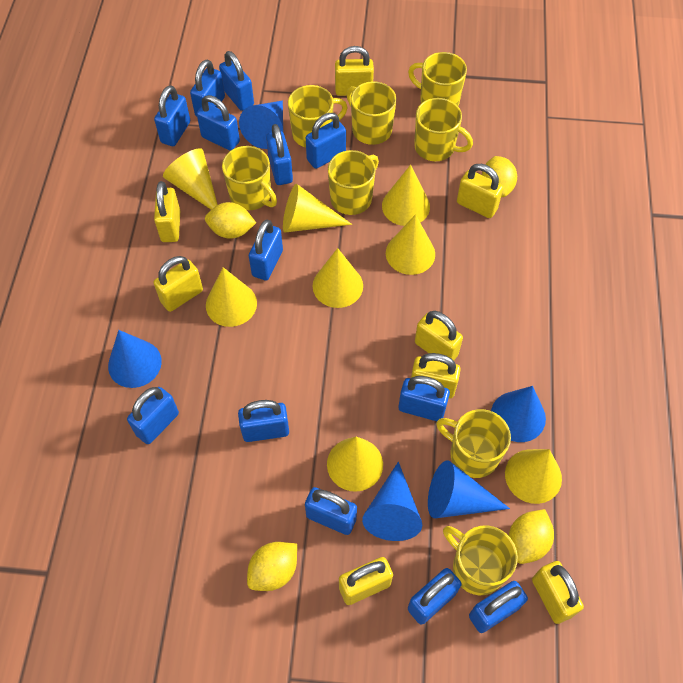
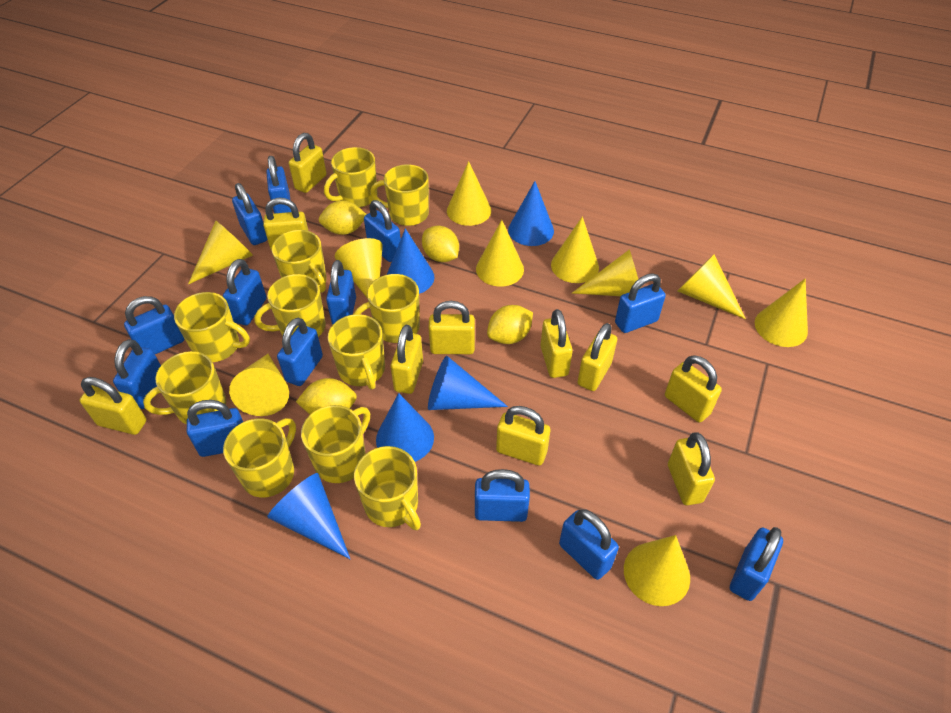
yellow cone: [163,148,218,210] [206,267,257,327] [283,184,352,233] [313,248,363,308] [327,437,383,492] [382,165,430,226] [386,214,435,275] [505,449,562,504] = 8 -> [188,221,253,284] [229,354,289,416] [335,238,383,299] [447,161,491,226] [476,220,524,287] [551,217,599,283] [572,249,641,296] [624,535,690,606] [678,254,746,319] [755,279,808,347] = 10
yellow mug: [222,146,277,210] [288,85,348,148] [328,150,379,215] [346,81,396,145] [408,52,467,106] [414,98,473,161] [436,409,511,478] [443,525,518,595] = 8 -> [143,351,226,424] [174,292,250,362] [223,418,296,498] [254,274,326,337] [272,230,327,293] [301,405,370,483] [324,147,378,207] [328,314,385,390] [353,274,420,343] [354,446,421,530] [370,164,429,226] = 11
yellow padlock: [153,256,203,312] [154,181,180,242] [335,46,374,96] [339,557,393,605] [411,353,461,399] [415,311,463,361] [457,164,503,218] [532,561,584,624] = 8 -> [80,377,146,435] [263,198,308,251] [289,133,327,193] [391,325,423,394] [428,301,475,354] [496,406,550,466] [540,309,573,378] [578,323,617,391] [665,355,722,423] [668,432,715,505] = 10

